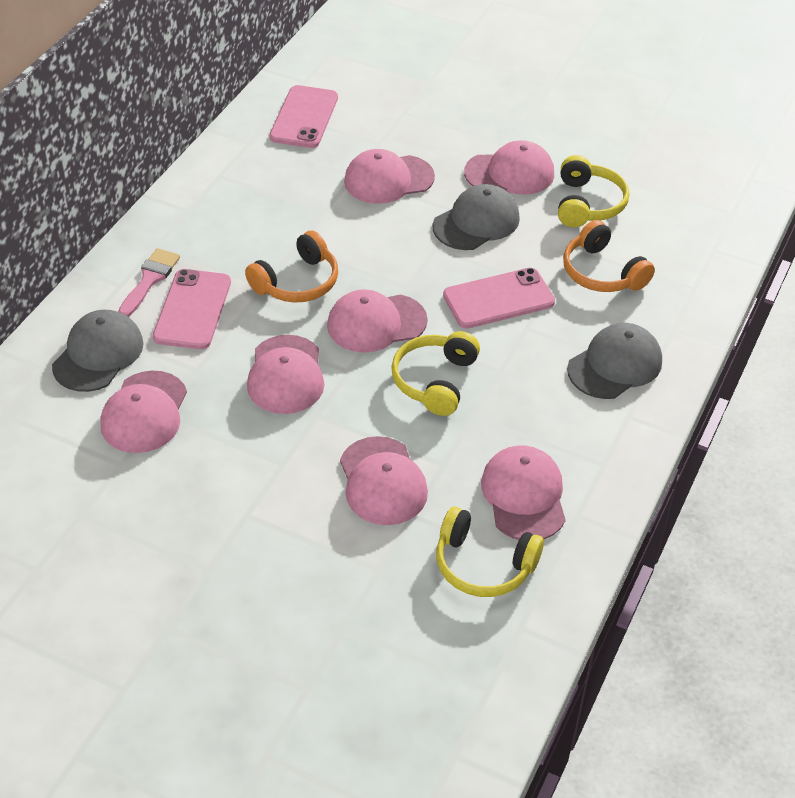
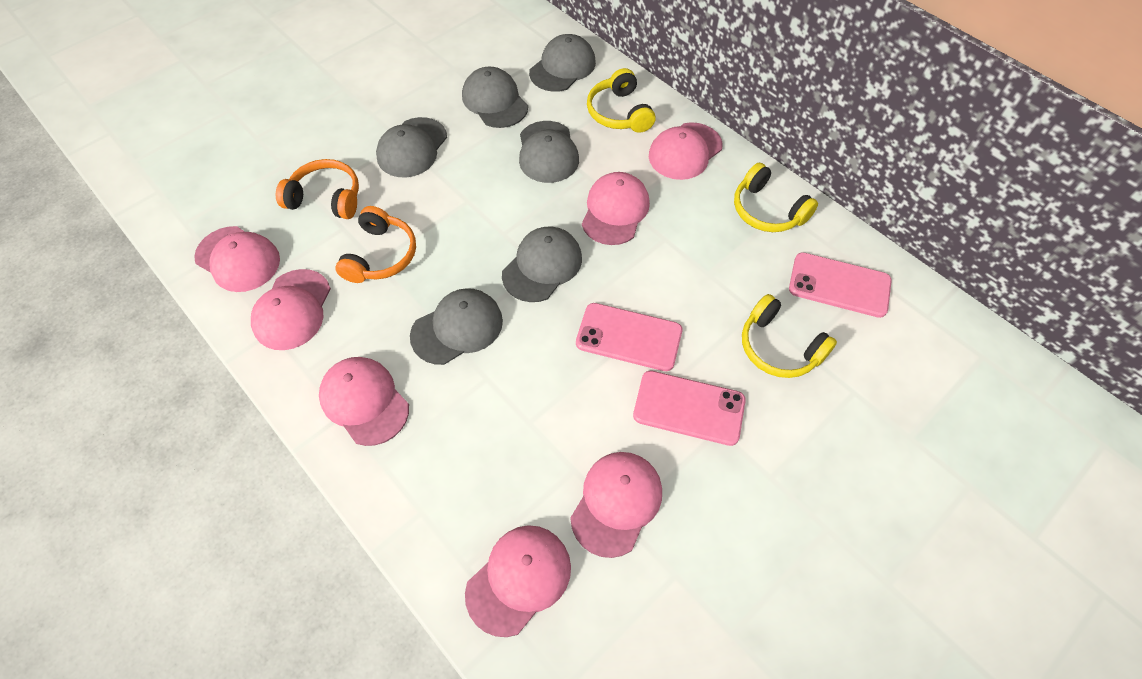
grey cap: [52,310,143,392] [433,184,520,250] [567,323,662,399] = 3 -> [376,117,447,177] [410,288,503,365] [462,67,528,128] [502,227,582,302] [519,121,579,183] [529,34,596,92] = 6
pink brush: [118,248,180,317] = 1 -> none = 0

